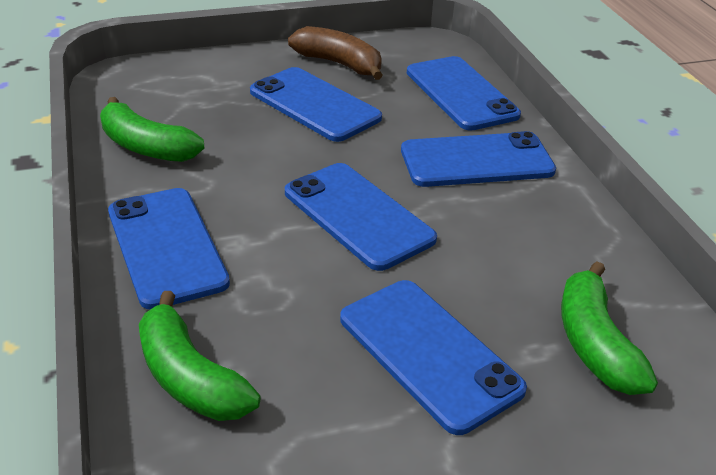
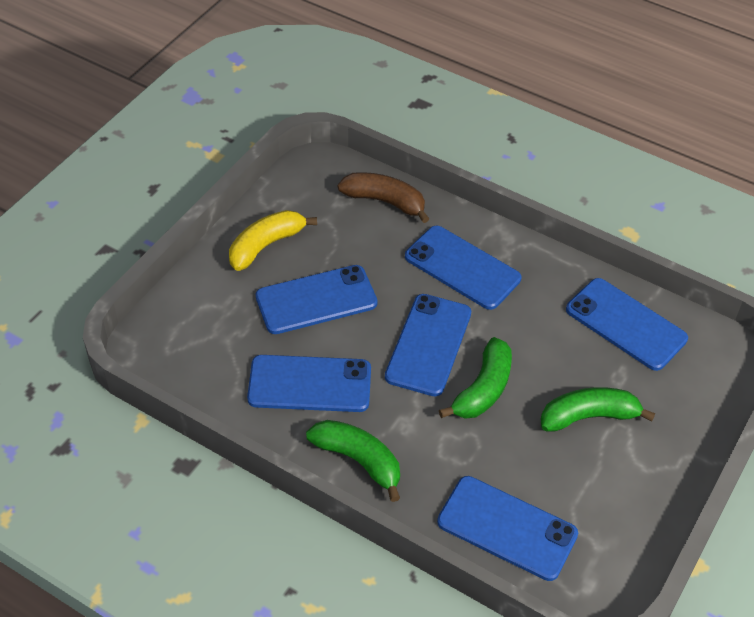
yellow banana: none = 0 -> [229,210,317,271] = 1

